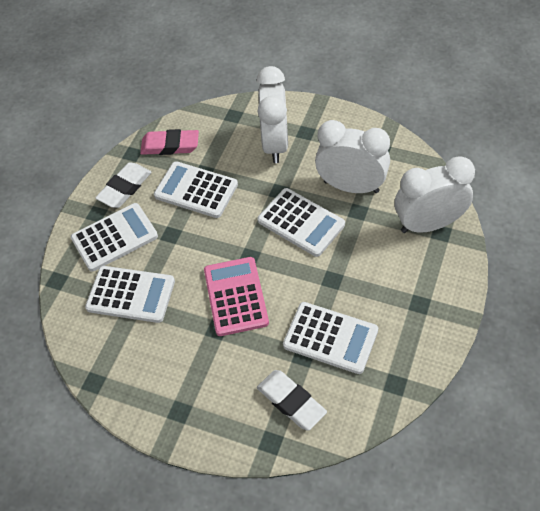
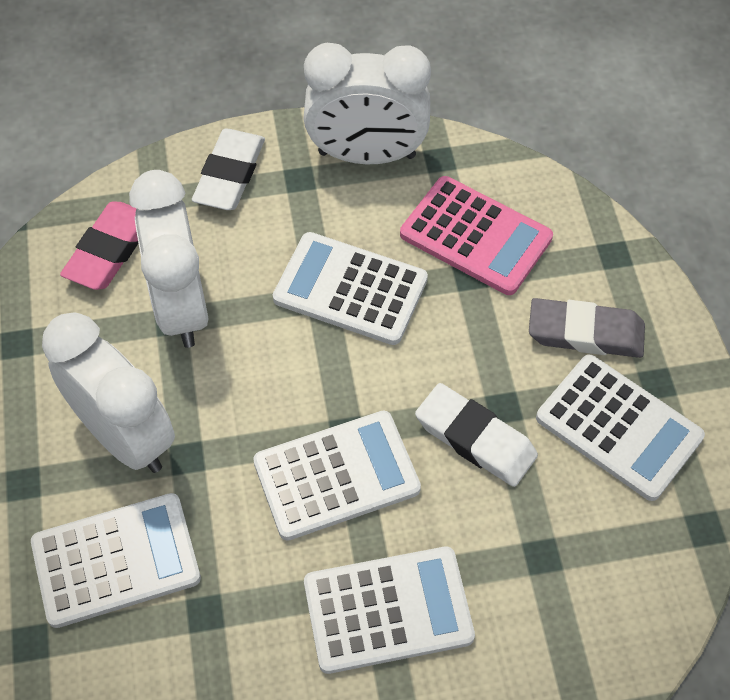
grey eraser: none = 0 -> [529,298,645,358] = 1

